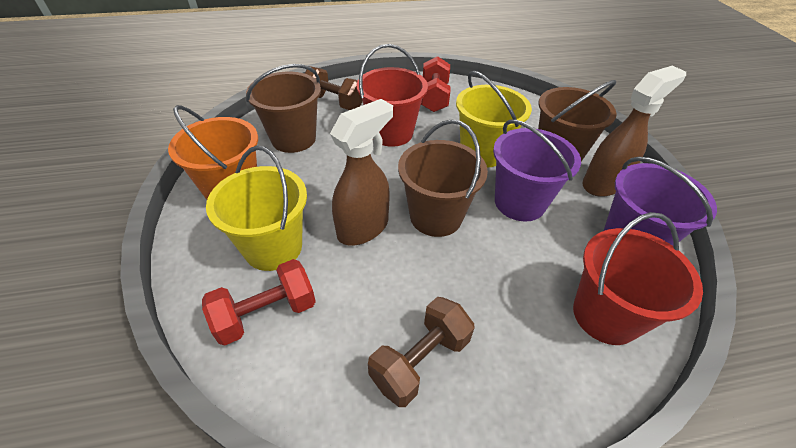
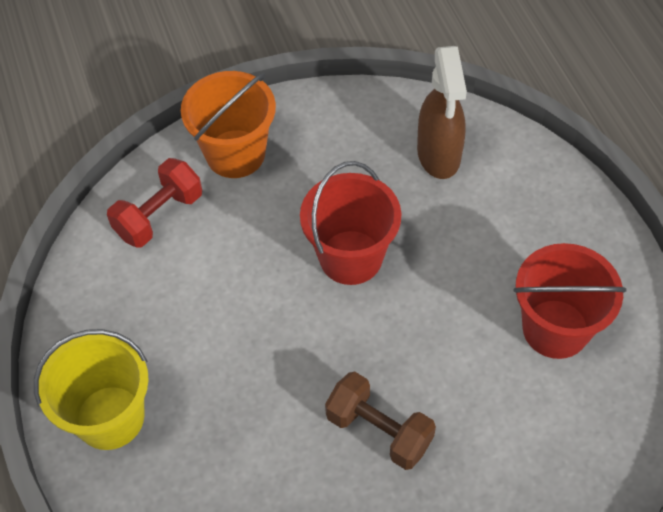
brown bucket: [246,64,321,153] [398,119,488,237] [538,80,617,161] = 3 -> none = 0
brown dumbbell: [304,66,363,110] [368,297,474,407] = 2 -> [325,372,436,470] = 1
brown spray bottle: [330,99,393,245] [582,66,686,197] = 2 -> [417,46,467,179] = 1
purple bucket: [493,119,581,222] [604,157,717,246] = 2 -> none = 0
red dumbbell: [202,259,316,346] [421,56,450,112] = 2 -> [107,158,202,247] = 1
yellow bucket: [206,146,307,271] [456,71,532,167] = 2 -> [34,329,149,450] = 1

